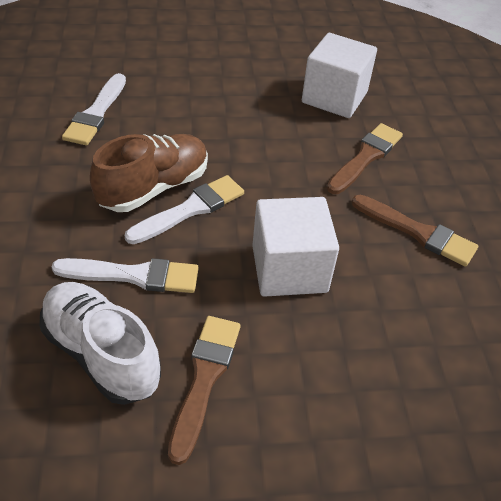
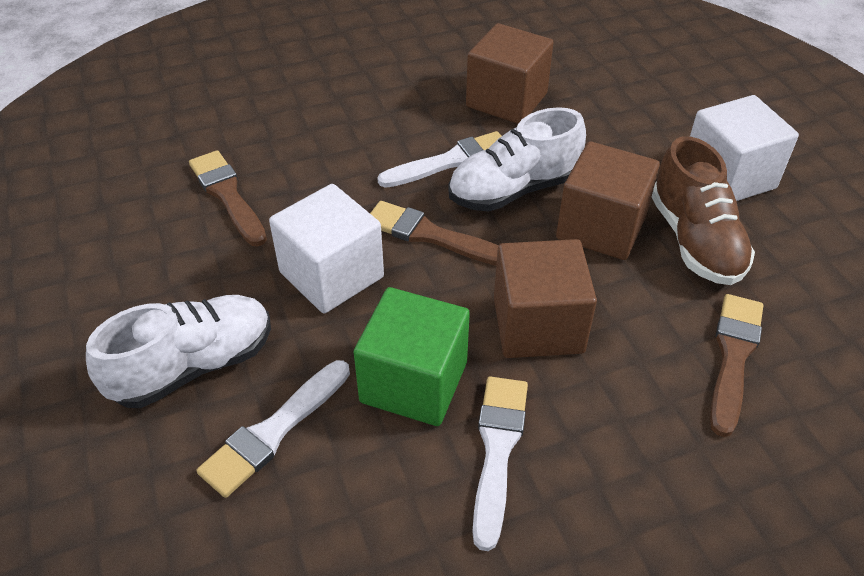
brown cube: none = 0 -> [466,23,554,124] [494,239,597,358] [556,141,660,260] = 3
green cube: none = 0 -> [354,287,470,426] = 1
white shoe: [39,282,161,405] = 1 -> [86,295,271,408] [448,107,586,212] = 2

